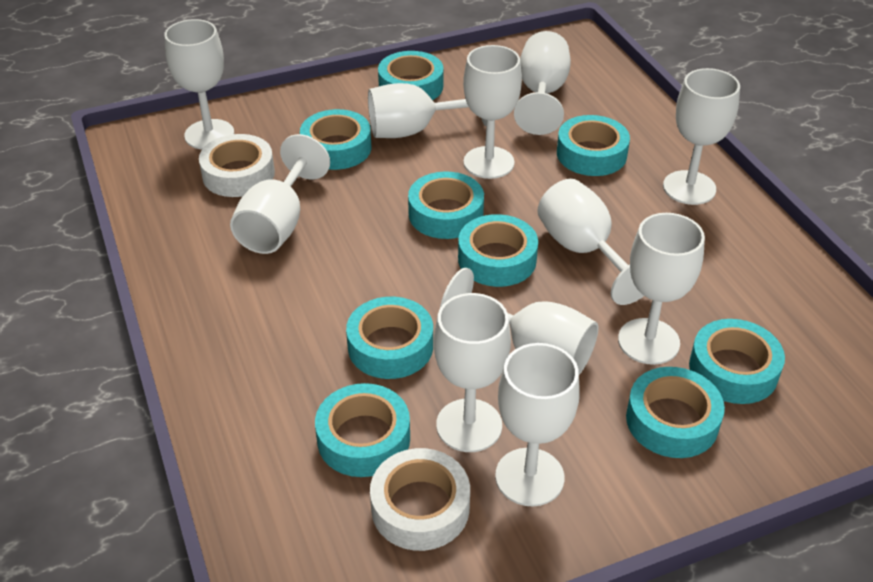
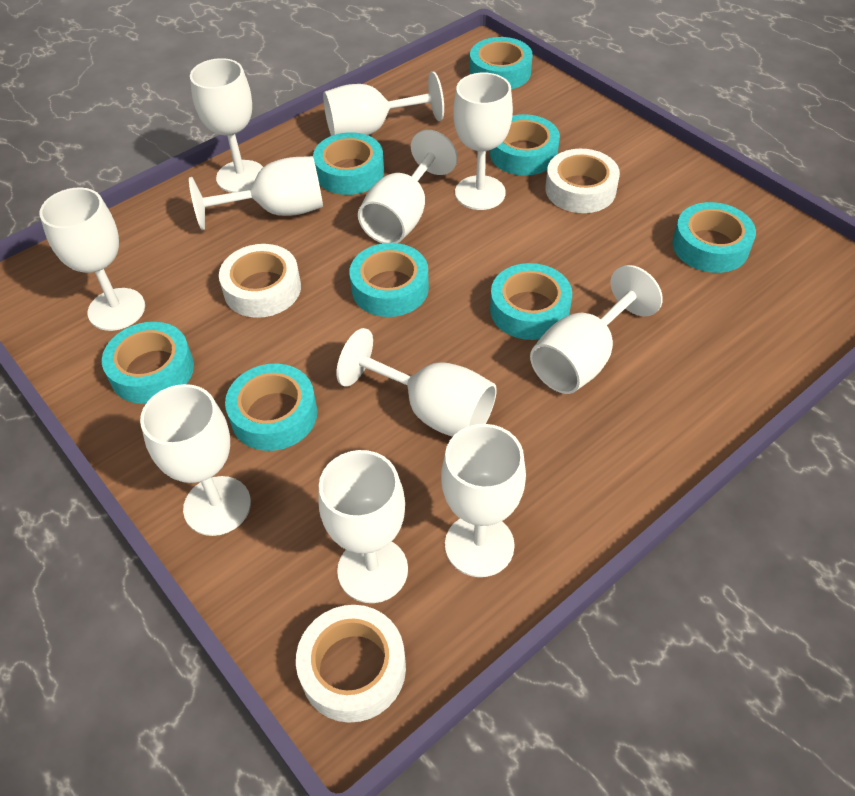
turquoise tape: [300,109,371,170] [315,383,410,477] [346,297,433,379] [378,51,444,100] [408,172,484,239] [458,214,538,287] [557,115,630,176] [626,367,725,458] [689,319,785,404] = 9 -> [102,322,194,404] [225,364,317,451] [313,132,384,195] [349,243,429,317] [470,37,533,89] [490,114,560,176] [490,263,572,340] [672,202,756,273] = 8
white tape: [199,134,275,197] [370,448,470,551] = 2 -> [219,244,301,318] [296,605,406,723] [545,149,620,213] = 3

